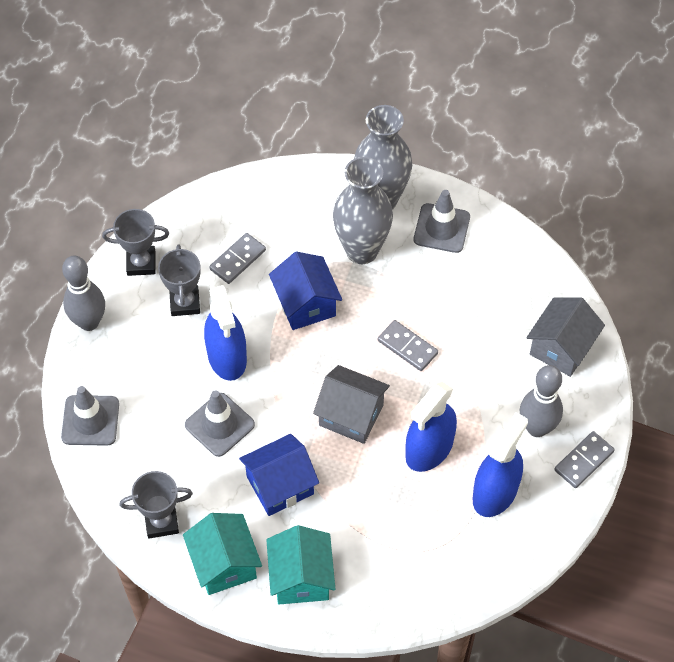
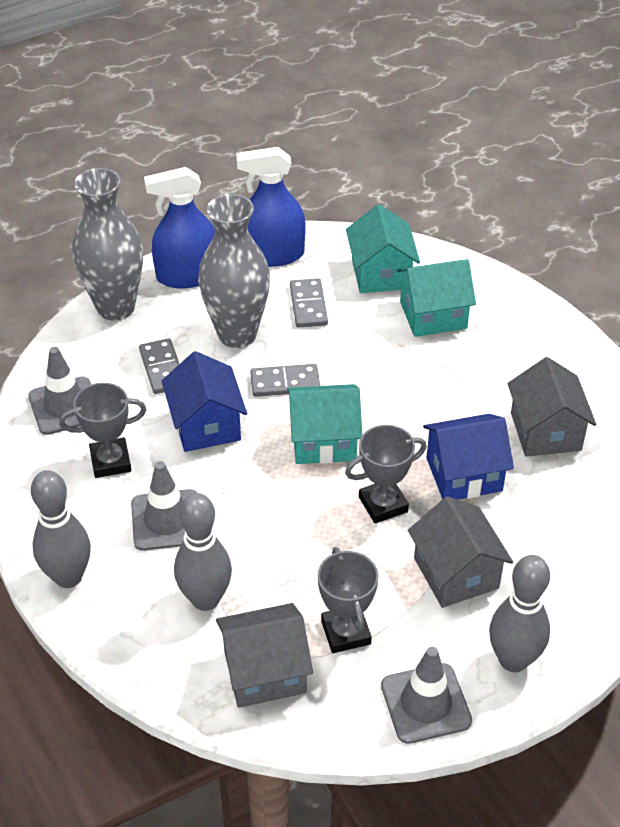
blue spray bottle: [204,285,247,381] [405,382,457,472] [473,412,528,517] = 3 -> [144,167,215,288] [236,147,306,267] = 2
grey bowling pin: [62,256,105,331] [520,365,563,437] = 2 -> [31,470,91,588] [174,493,232,611] [489,555,550,672] = 3
grey house: [313,365,390,444] [526,298,605,377] = 2 -> [216,603,313,708] [408,496,513,608] [507,357,596,457] = 3
turquoise house: [183,513,262,595] [266,525,335,604] = 2 -> [287,384,362,464] [346,204,420,293] [397,259,476,337] = 3

